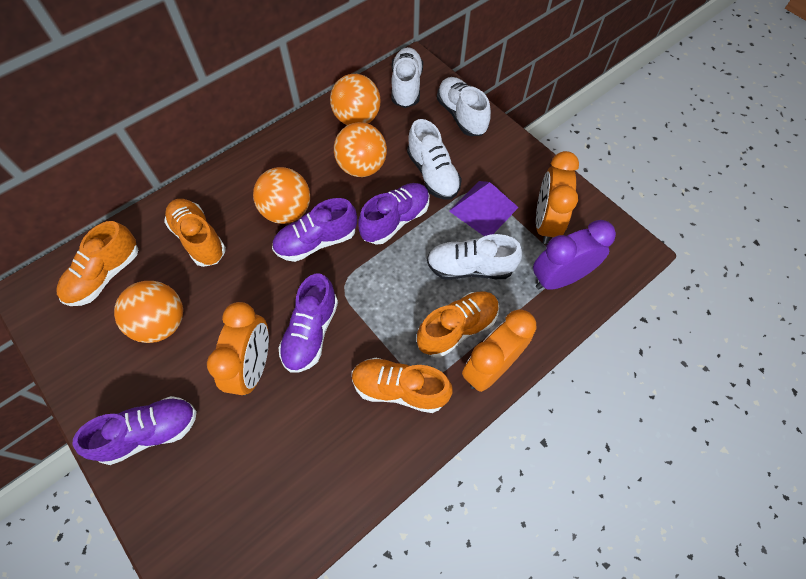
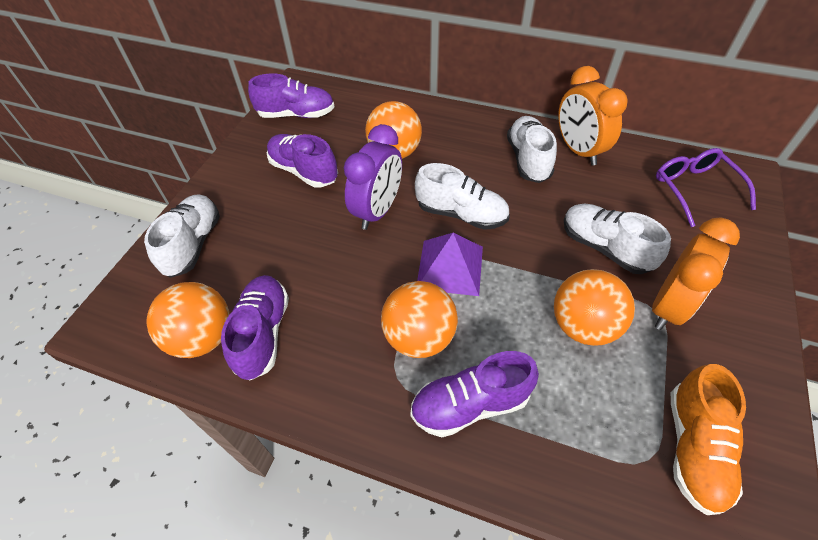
orange clock: [207,302,269,396] [462,309,537,392] [536,151,579,244] = 3 -> [558,66,628,165] [652,217,740,330] = 2
orange shoe: [57,221,139,306] [164,199,226,267] [352,358,453,413] [417,291,499,358] = 4 -> [671,364,746,515] = 1
purple glasses: none = 0 -> [656,148,756,227] = 1

